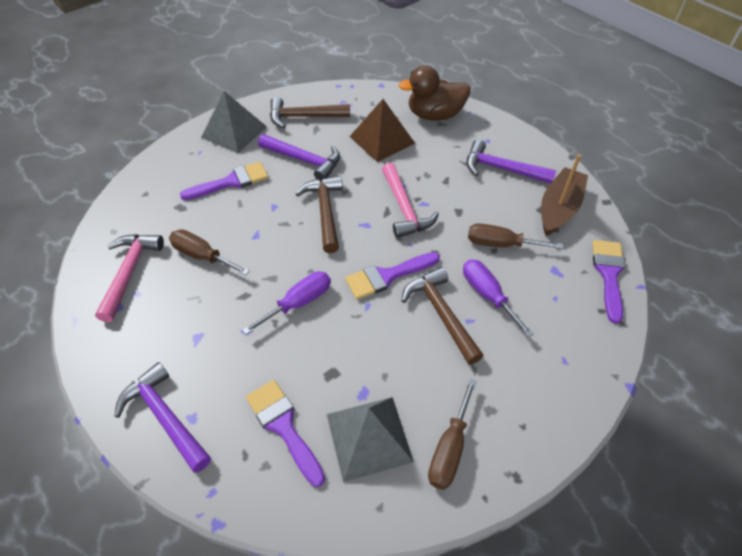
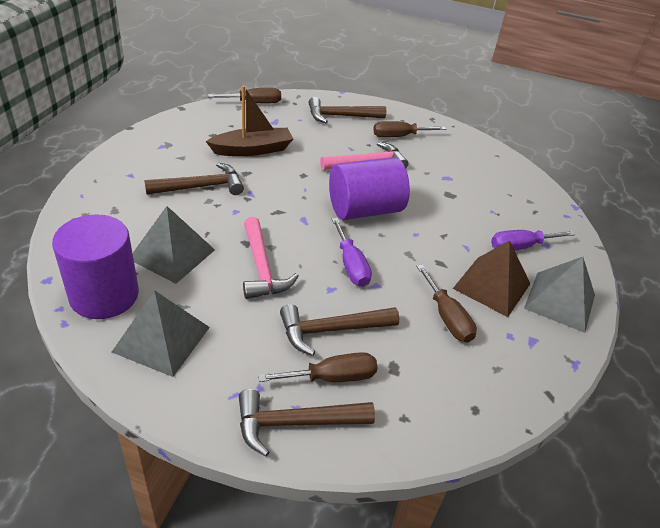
brown duck: [398,65,471,121] = 1 -> none = 0
brown hammer: [270,97,350,129] [296,176,343,253] [401,267,483,365] = 3 -> [144,163,244,195] [239,389,375,456] [280,304,399,356] [308,97,386,123] = 4
brown screwdriver: [169,229,250,275] [428,378,477,490] [468,224,563,249] = 3 -> [208,88,281,103] [258,352,378,382] [373,121,446,137] [416,264,477,342] = 4
grey pyramid: [201,91,267,153] [327,397,414,482] = 2 -> [112,290,210,377] [133,206,215,284] [524,257,595,333] = 3
purple brush: [180,162,268,200] [246,380,325,487] [345,252,440,300] [592,240,625,324] = 4 -> none = 0
purple cylinder: none = 0 -> [52,215,139,319] [329,157,410,220] = 2
purple hammer: [114,362,211,473] [258,134,340,182] [466,139,556,184] = 3 -> none = 0

